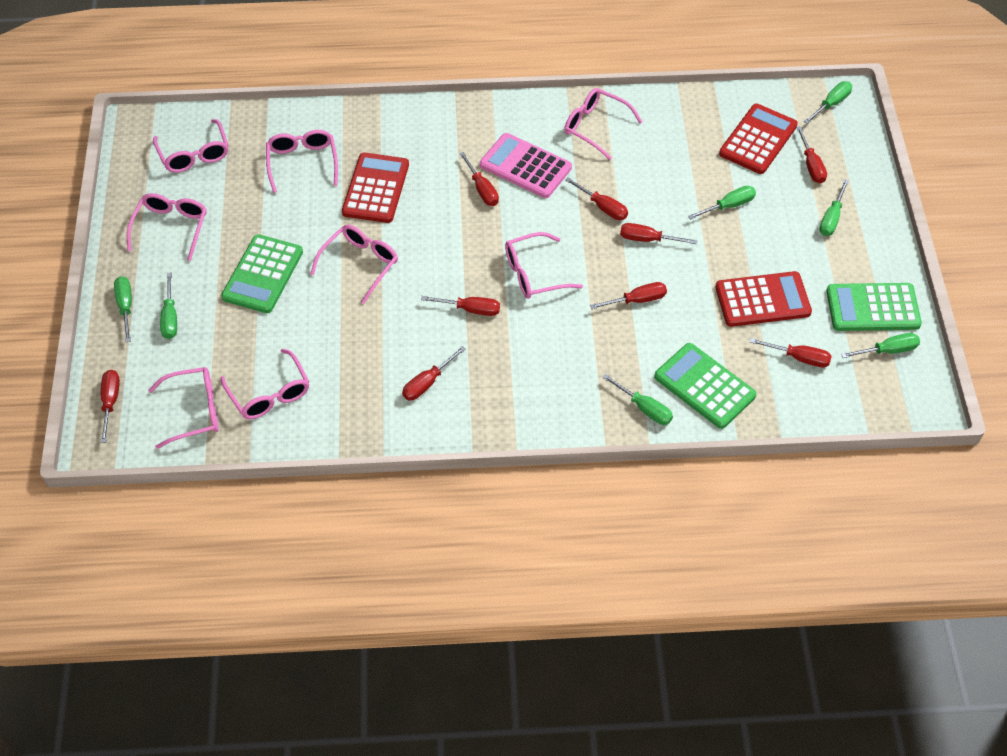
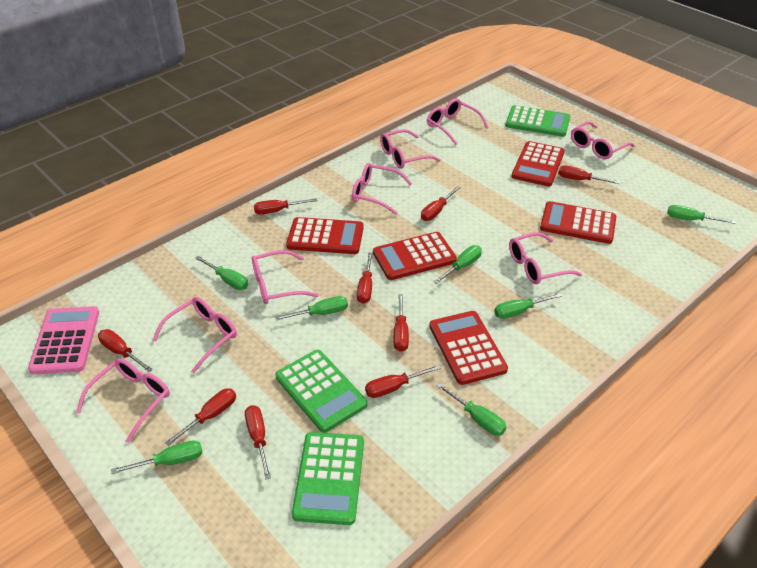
red calculator: [342,153,409,223] [715,271,812,327] [719,104,798,174] = 3 -> [286,217,364,254] [373,232,457,280] [429,311,508,385] [512,141,565,187] [540,201,616,244] = 5

